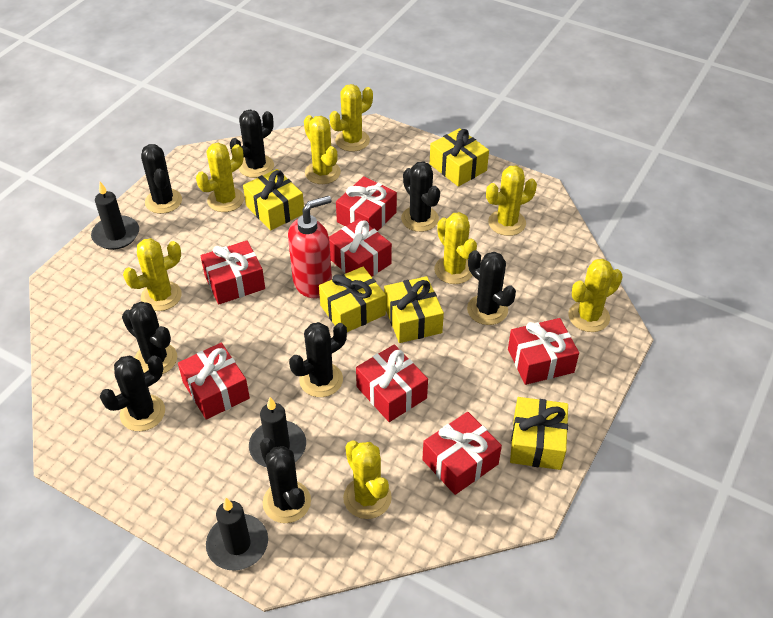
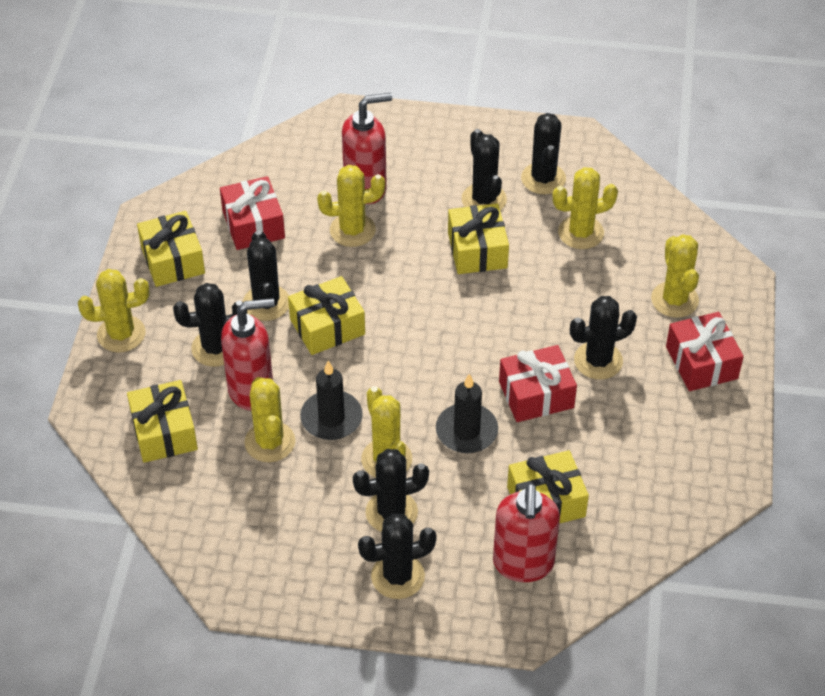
black cactus: [100,356,165,431] [122,302,177,374] [141,144,182,214] [230,110,274,178] [260,438,311,523] [289,322,347,397] [401,161,440,232] [467,250,516,325] = 8 -> [173,283,247,367] [243,230,289,321] [353,449,429,532] [358,514,437,599] [462,129,507,211] [521,113,566,194] [570,296,637,380] = 7
black candle: [91,182,139,250] [206,498,268,571] [249,397,306,467] = 3 -> [300,361,363,440] [436,374,498,453] = 2
red gift: [178,343,250,420] [201,240,265,305] [329,218,392,277] [336,176,397,231] [356,344,428,422] [422,412,502,495] [508,318,579,385] = 7 -> [220,176,285,250] [499,345,577,422] [666,312,744,391] = 3
red soap dispenser: [288,196,332,299] = 1 -> [221,298,275,411] [342,93,392,204] [493,483,560,582] = 3
yellow cactus: [123,238,182,311] [196,143,244,212] [304,115,341,184] [330,84,373,152] [343,440,392,519] [434,212,477,284] [486,166,537,236] [568,259,623,332] = 8 -> [78,269,149,353] [245,377,295,462] [317,165,385,247] [361,386,412,478] [552,167,618,249] [651,234,699,318] = 6

